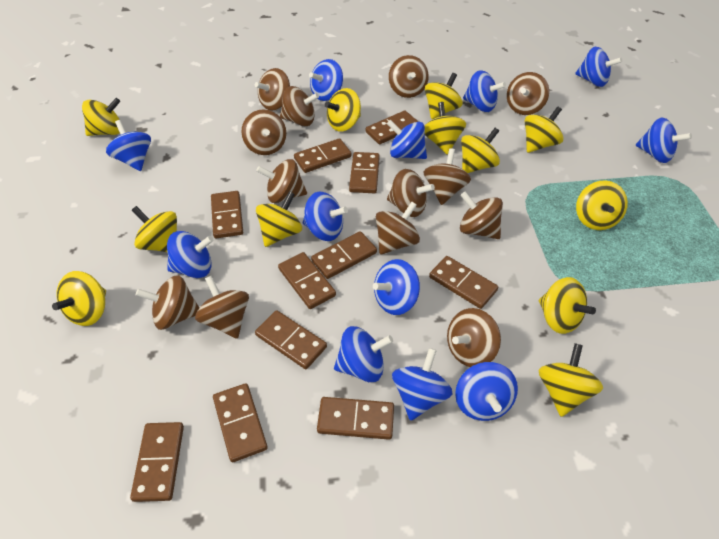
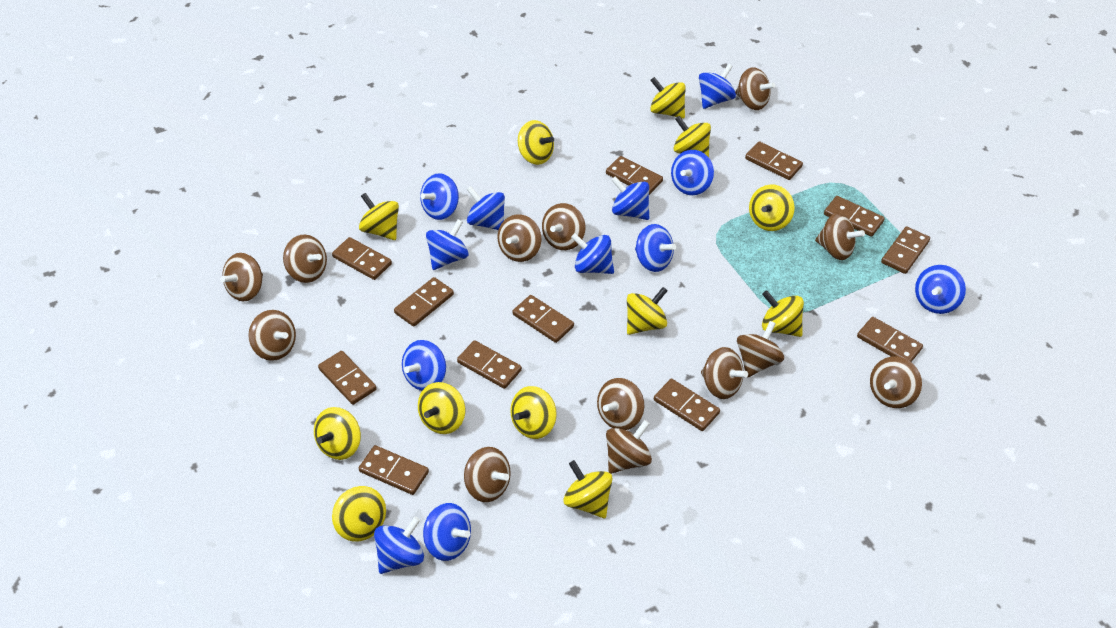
brown domino: [130,422,184,502] [211,191,243,238] [213,383,268,462] [255,310,327,369] [278,252,336,309] [294,138,351,173] [311,231,377,279] [317,397,394,440] [349,152,380,193] [365,111,419,144] [429,256,498,309] = 11 -> [318,351,377,405] [332,237,392,280] [359,445,429,495] [394,277,454,327] [457,340,522,389] [513,295,574,343] [606,156,663,195] [654,379,720,431] [745,141,803,180] [824,196,885,236] [857,317,923,362] [881,226,930,274] = 12

